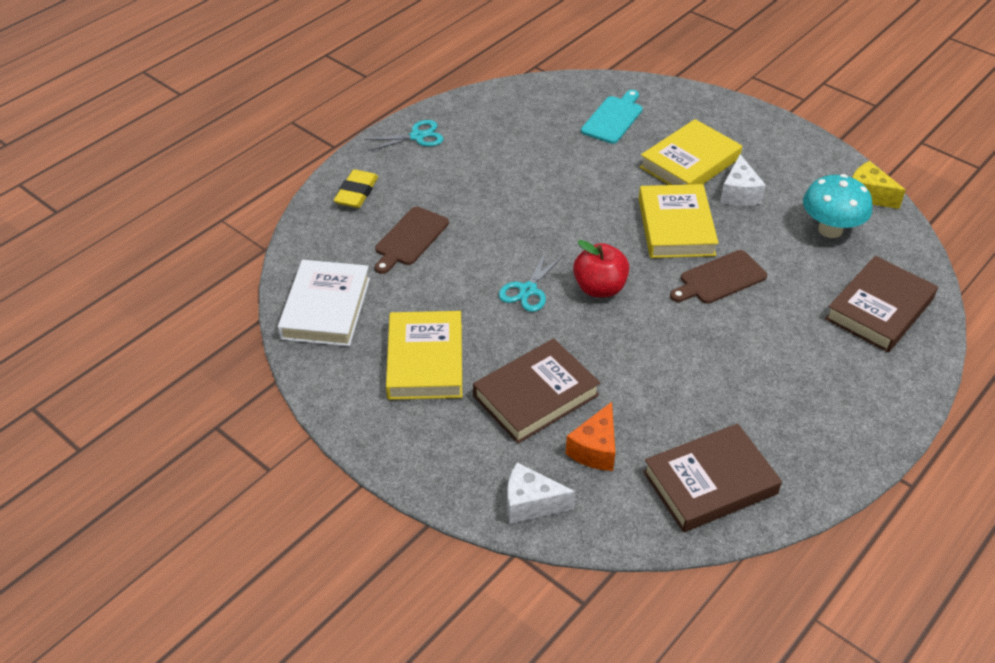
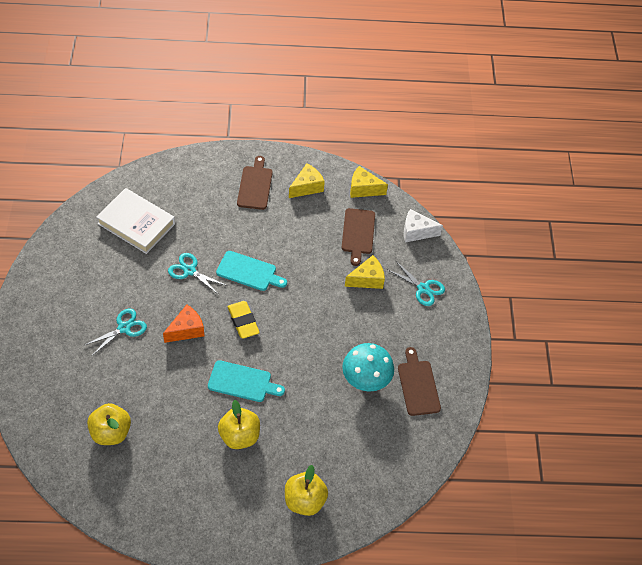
brown book: [473,338,600,444] [643,424,782,532] [825,256,938,353] = 3 -> none = 0
brown cutting board: [375,207,449,274] [670,250,767,304] = 2 -> [237,156,273,210] [341,208,375,266] [398,347,441,416] = 3
red apple: [573,240,629,297] = 1 -> none = 0
turquoise cutting board: [581,90,643,144] = 1 -> [208,360,285,402] [216,251,287,291] = 2
turquoise scissors: [364,120,444,151] [499,251,564,312] = 2 -> [83,309,147,356] [168,253,227,295] [388,261,445,306] = 3
white cheese: [507,463,575,524] [720,154,766,206] = 2 -> [404,209,443,243] = 1
yellow apple: none = 0 -> [87,403,131,445] [218,400,260,449] [285,465,328,516] = 3
yellow book: [386,311,462,400] [639,184,719,258] [640,119,742,185] = 3 -> none = 0
yellow cheese: [852,161,906,209] = 1 -> [289,163,325,198] [345,255,385,289] [350,166,388,198] = 3

